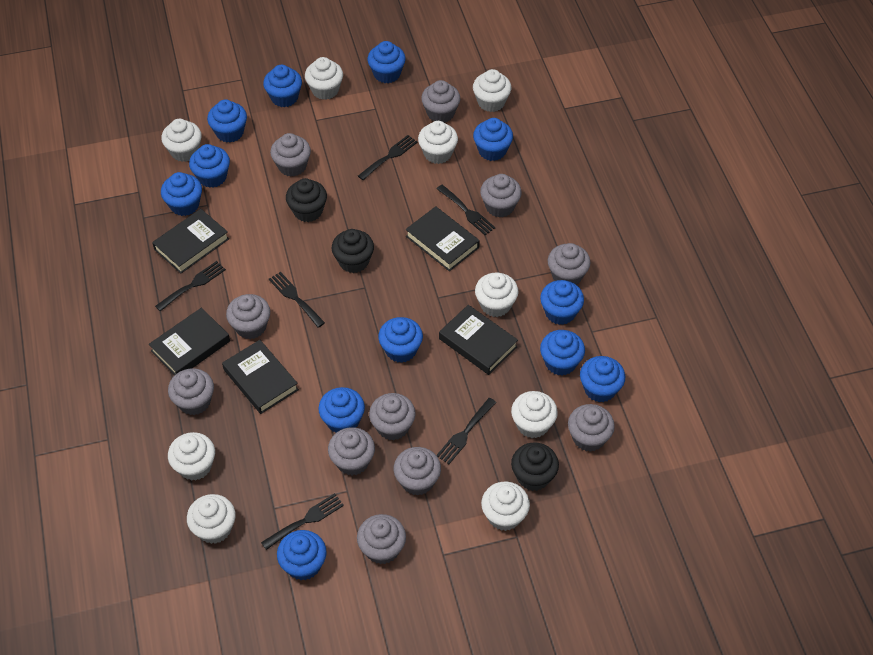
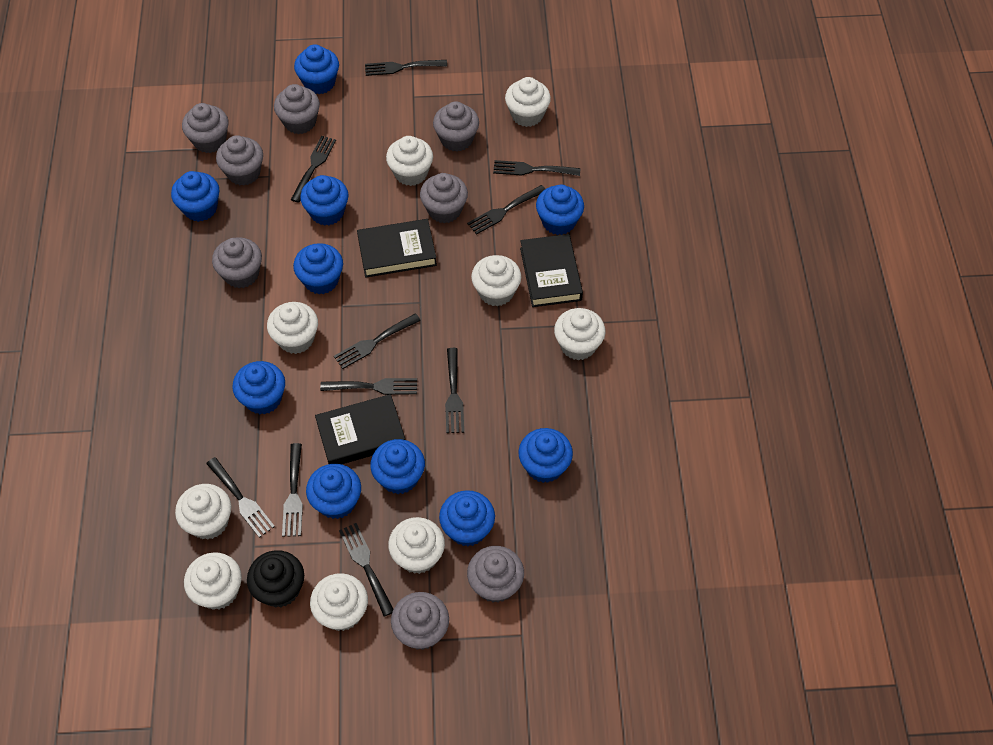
black book: [149,308,230,375] [152,209,229,273] [222,340,299,414] [406,206,480,271] [439,305,518,375] = 5 -> [315,394,405,464] [357,219,437,277] [520,234,583,307] = 3
black cupcake: [286,178,327,222] [332,229,374,273] [511,442,559,491] = 3 -> [247,550,304,607] = 1
black fork: [155,261,226,311] [261,493,344,550] [269,272,325,328] [358,135,418,180] [436,398,496,464] [437,185,495,235] = 6 -> [206,457,275,538] [282,443,303,537] [291,136,336,203] [320,378,417,395] [334,313,421,369] [339,523,393,617] [365,60,447,76] [445,348,464,433] [467,185,545,235] [493,160,580,176] = 10
blue cupcake: [161,172,202,216] [189,144,230,188] [207,99,247,143] [263,65,302,107] [277,530,327,580] [319,387,365,433] [367,41,406,83] [378,317,423,363] [473,118,513,161] [540,280,584,325] [540,330,585,376] [580,356,625,402] = 12 -> [171,171,220,222] [232,361,285,414] [293,243,343,294] [294,44,339,94] [300,175,349,226] [306,464,361,519] [370,439,425,494] [439,490,495,546] [518,428,573,483] [536,185,584,235] = 10
grey cupcake: [168,368,214,415] [226,294,270,339] [270,133,311,177] [328,427,375,475] [357,514,406,564] [369,393,416,440] [394,447,441,496] [421,80,460,123] [480,174,522,217] [547,243,591,285] [568,404,615,452] = 11 -> [182,103,228,153] [212,237,262,288] [216,135,263,186] [274,84,320,134] [391,592,449,650] [420,173,468,223] [433,101,479,152] [467,546,524,603] = 8

